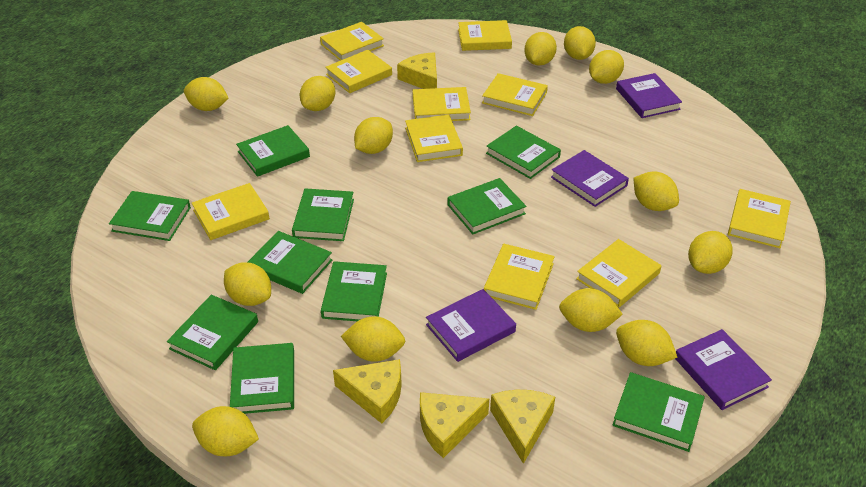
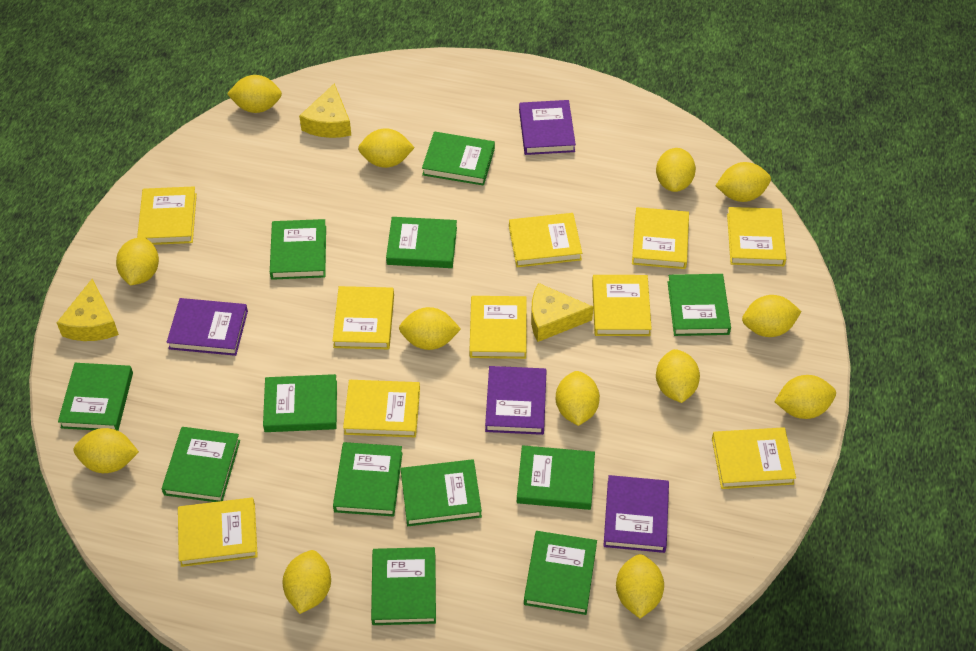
green book: [109,191,191,241] [167,295,258,370] [230,343,294,414] [236,125,310,177] [247,231,332,294] [292,188,354,241] [321,261,387,321] [448,178,526,234] [486,126,561,179] [612,372,705,452] = 10 -> [58,363,133,431] [162,427,240,502] [263,374,337,432] [270,219,326,280] [333,442,403,517] [371,547,436,625] [386,217,457,268] [401,459,482,526] [422,132,495,186] [517,445,595,510] [524,531,597,615] [668,274,731,336] = 12
yellow cheese: [333,359,402,424] [397,52,437,89] [420,392,489,458] [490,390,555,464] = 4 -> [57,279,119,341] [299,83,351,138] [531,283,593,342] = 3

